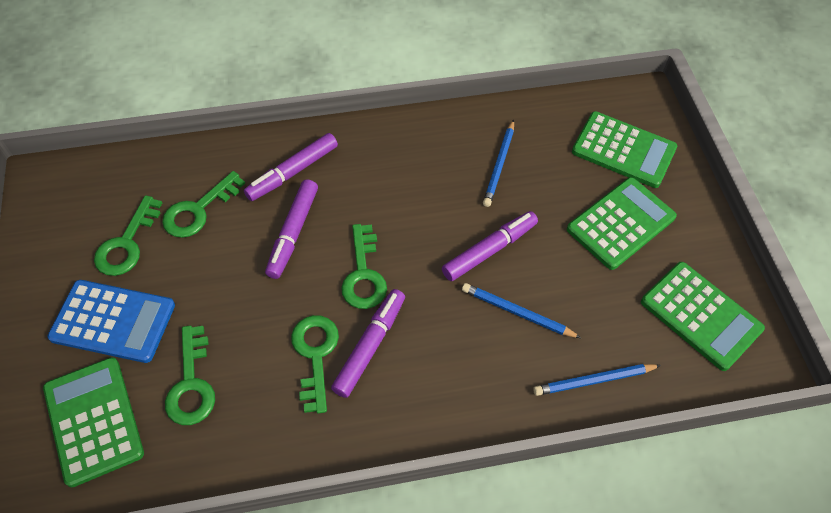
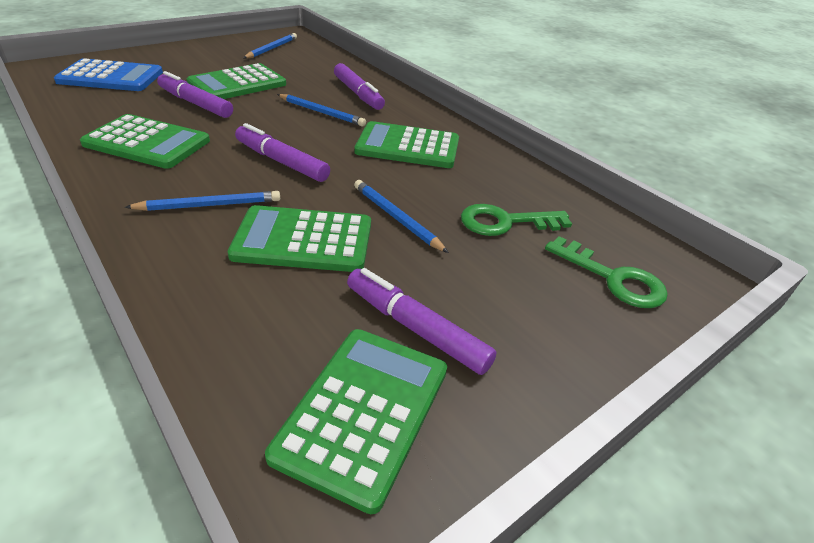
blue pencil: [462,283,581,338] [483,120,514,207] [533,364,661,396] = 3 -> [125,191,280,211] [244,33,297,59] [277,94,366,126] [354,180,449,253] = 4
green calculator: [43,357,144,487] [567,177,677,270] [572,111,677,188] [641,262,765,371] = 4 -> [80,114,210,169] [187,63,286,99] [228,205,371,272] [265,329,447,514] [355,121,459,168] = 5
green key: [94,195,162,276] [162,171,245,238] [165,326,215,425] [291,315,339,413] [341,224,387,309] = 5 -> [461,204,572,236] [545,236,668,308] = 2

